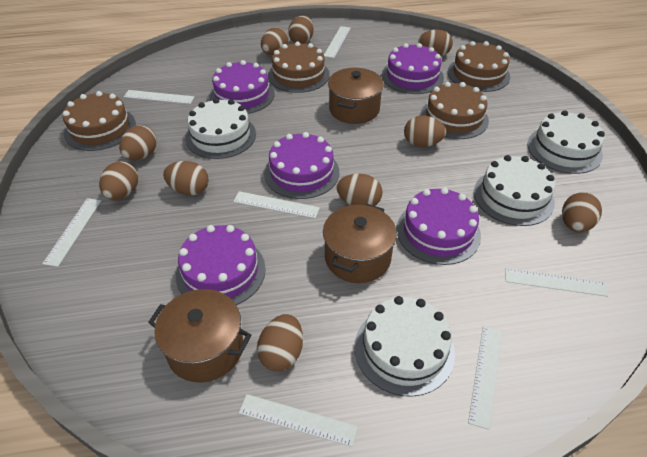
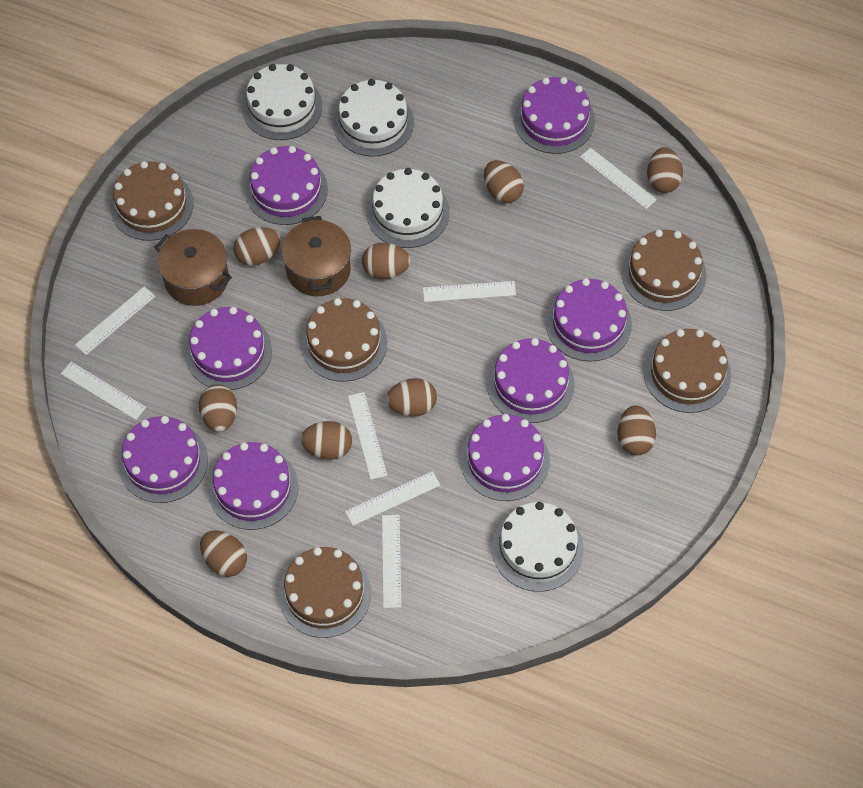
brown cake: [63,91,136,151] [268,41,330,93] [420,82,489,139] [448,41,510,92] = 4 -> [110,161,194,241] [278,547,371,638] [301,298,387,382] [621,229,707,311] [644,329,731,413] = 5
brown egg: [99,161,138,200] [119,125,157,160] [163,161,209,196] [257,314,303,371] [261,27,289,55] [288,15,314,44] [336,174,383,206] [404,116,446,147] [418,29,453,56] [562,192,602,232] = 10 -> [199,384,237,432] [200,531,247,577] [234,227,281,266] [300,421,352,460] [362,243,411,279] [386,378,437,416] [484,160,524,203] [617,405,656,455] [647,147,683,193] = 9
brown pot: [148,289,251,383] [323,204,397,283] [328,68,384,124] = 3 -> [154,229,232,306] [282,216,351,296] = 2
purple cake: [176,225,266,305] [210,60,274,114] [264,132,339,199] [382,43,444,94] [397,187,481,265] = 5 -> [118,416,208,503] [185,307,272,390] [208,442,298,530] [245,146,328,225] [460,414,550,501] [487,338,575,423] [514,77,595,154] [546,278,632,362] = 8

